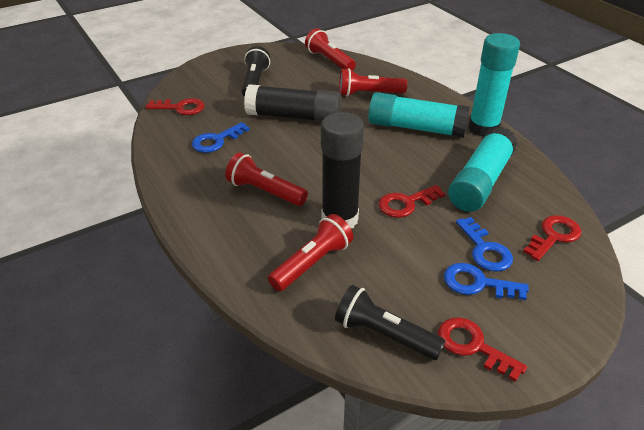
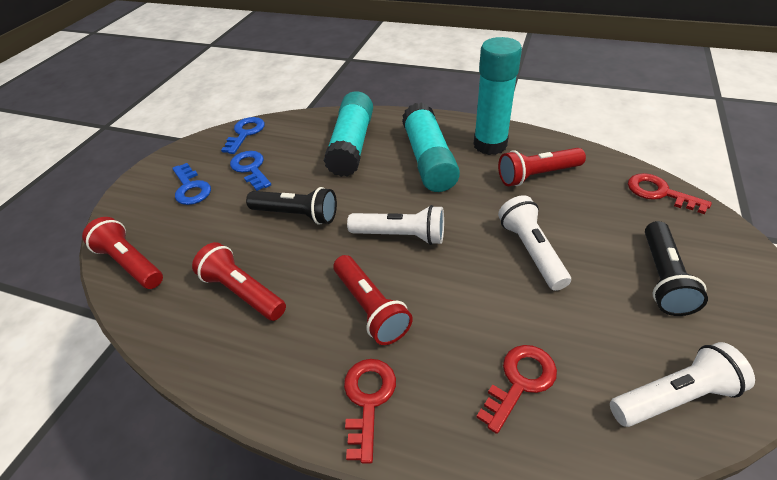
black glue stick: [244,84,342,122] [321,112,364,228] = 2 -> none = 0
red key: [146,98,204,115] [378,185,445,218] [438,317,527,382] [523,215,581,261] = 4 -> [344,359,396,463] [476,345,557,434] [628,173,712,214] = 3
white flashlight: none = 0 -> [347,205,444,245] [498,195,571,291] [610,342,755,427] = 3

